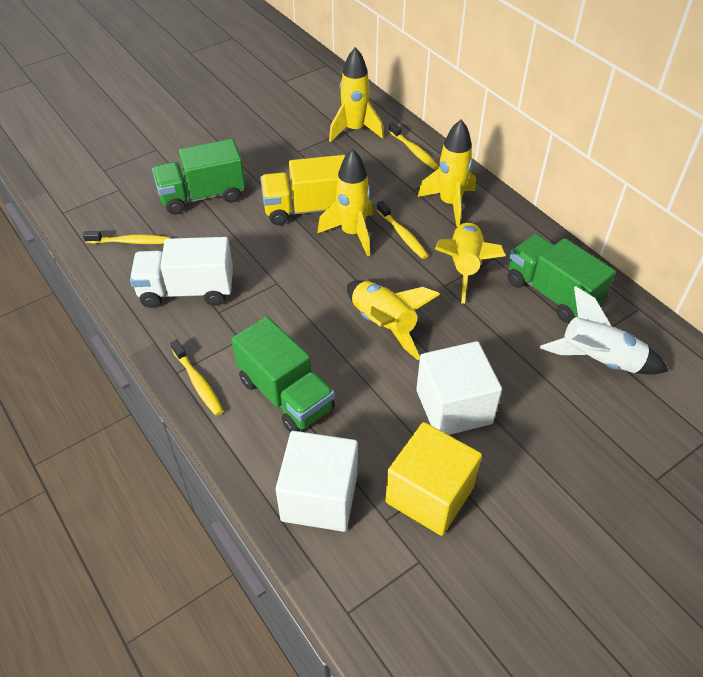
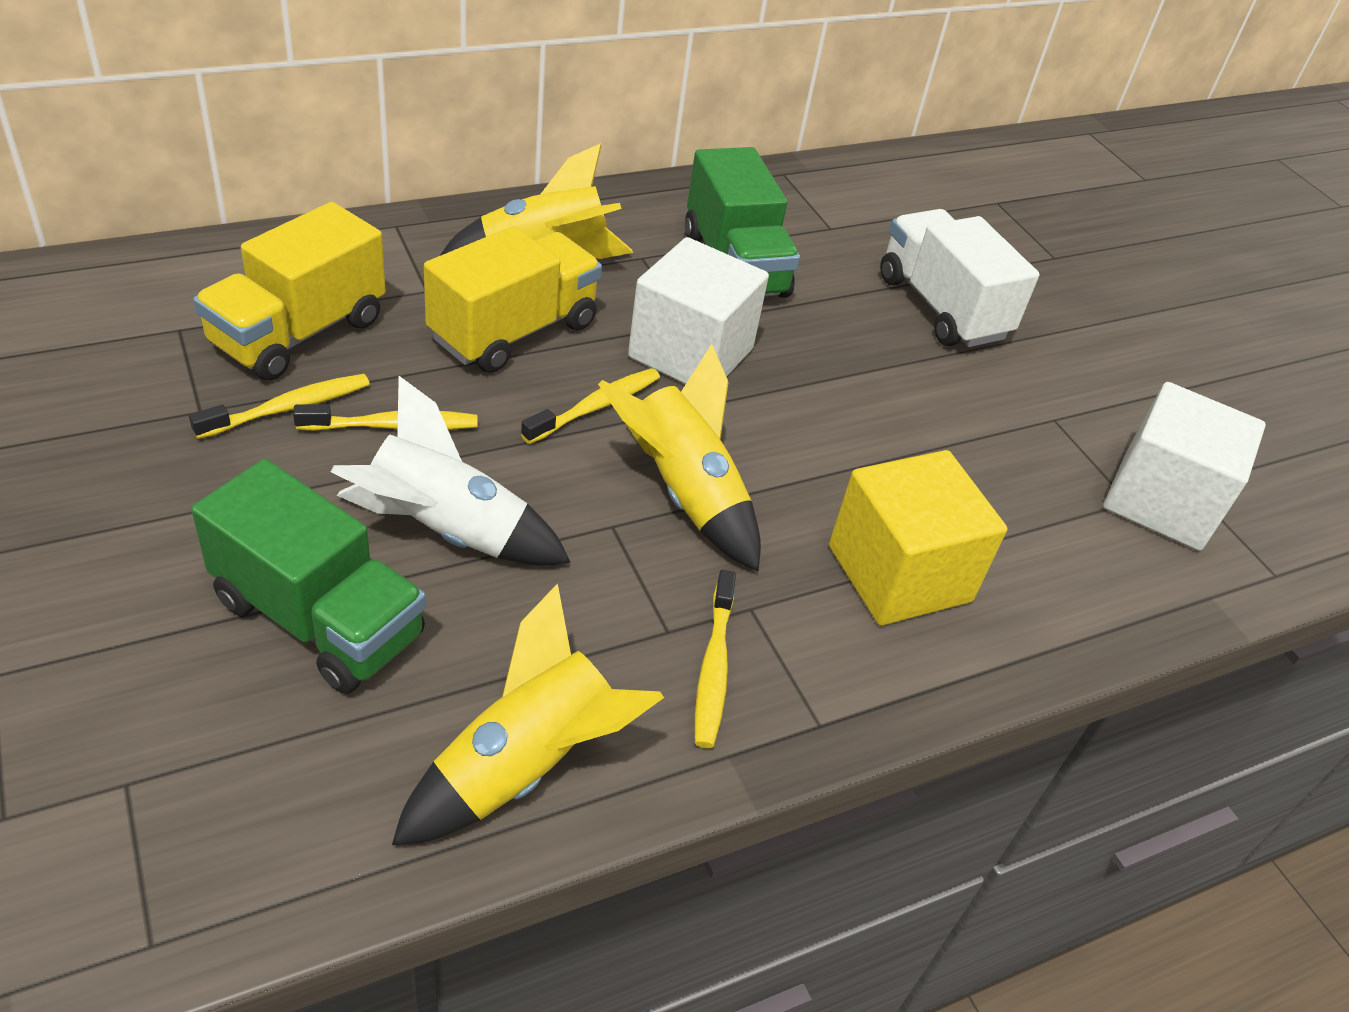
green truck: [152,139,245,215] [231,316,335,432] [507,234,616,323] = 3 -> [191,459,426,694] [685,147,800,298] = 2
yellow rocket: [317,149,373,256] [329,47,384,142] [347,280,440,360] [418,119,476,227] [435,221,506,304] = 5 -> [392,584,664,845] [440,143,633,259] [598,344,761,571] = 3
yellow truck: [260,155,345,225] = 1 -> [193,202,386,380] [424,226,602,373] = 2

